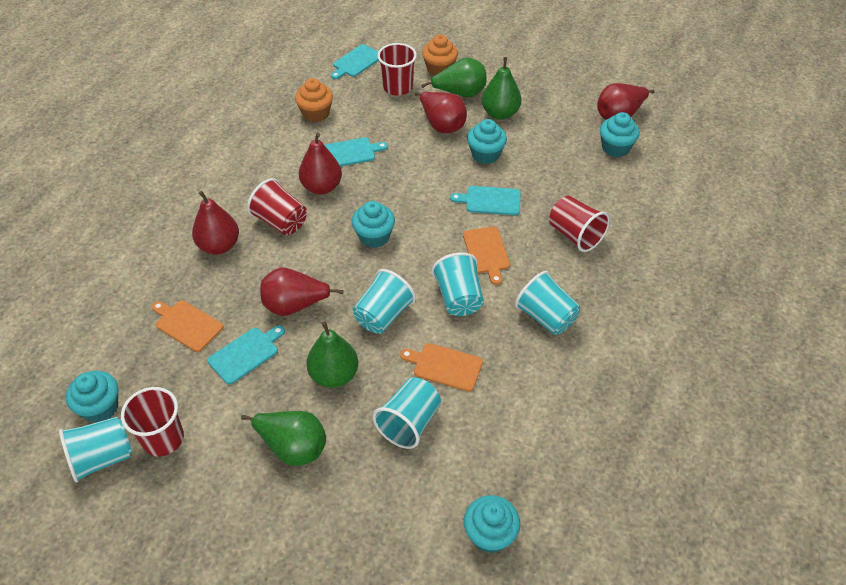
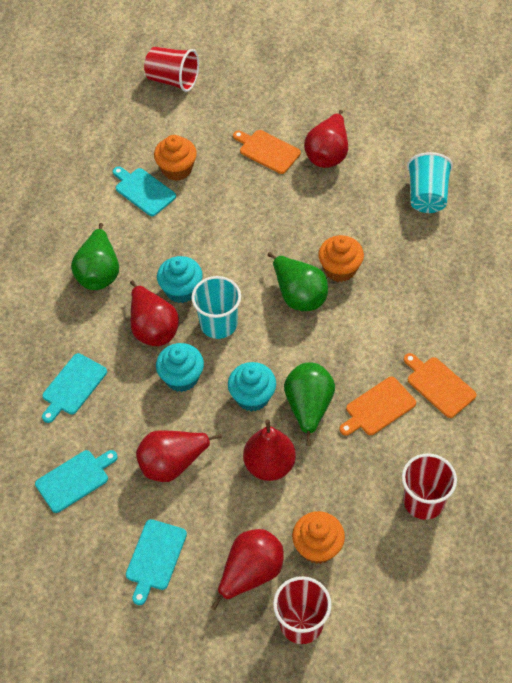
green pear: [241,411,326,466] [306,322,358,388] [421,57,487,97] [482,57,521,120] = 4 -> [71,223,119,290] [267,252,328,311] [284,362,335,446] = 3
orange cupcake: [295,78,333,122] [422,34,458,76] = 2 -> [154,135,197,181] [292,511,345,564] [318,235,364,282] = 3
red cup: [121,387,184,456] [247,178,307,235] [377,43,417,96] [549,196,610,252] = 4 -> [144,47,199,92] [273,576,332,644] [402,454,457,520] = 3
turquoise cup: [59,417,132,483] [353,269,416,334] [373,377,441,449] [432,252,484,316] [515,271,580,335] = 5 -> [191,276,241,339] [407,152,453,213] = 2
turquoise cupcake: [66,371,118,422] [352,201,395,248] [464,495,520,553] [467,119,507,164] [600,112,640,157] = 5 -> [156,343,204,392] [157,256,203,303] [228,362,276,411] = 3

